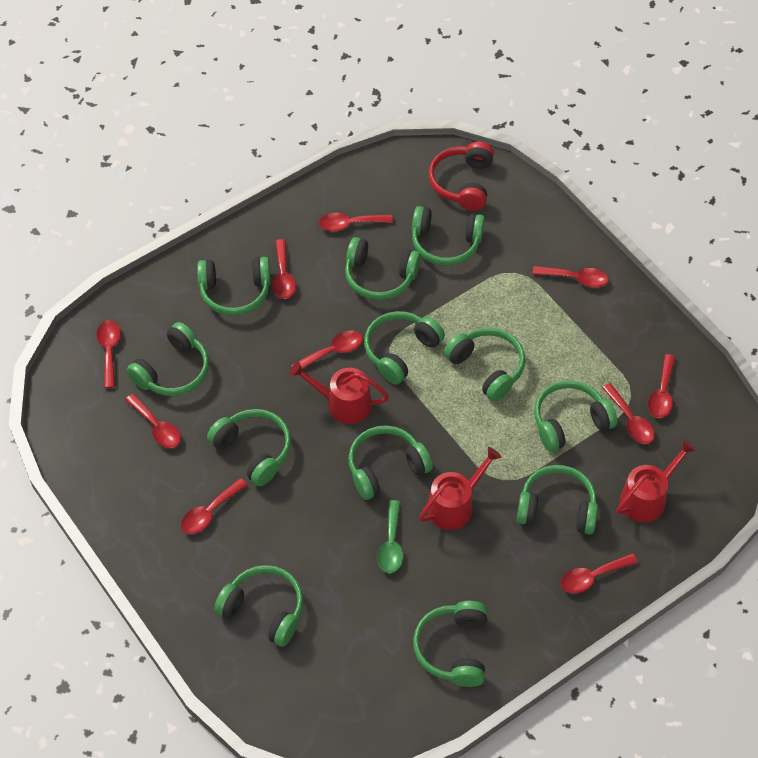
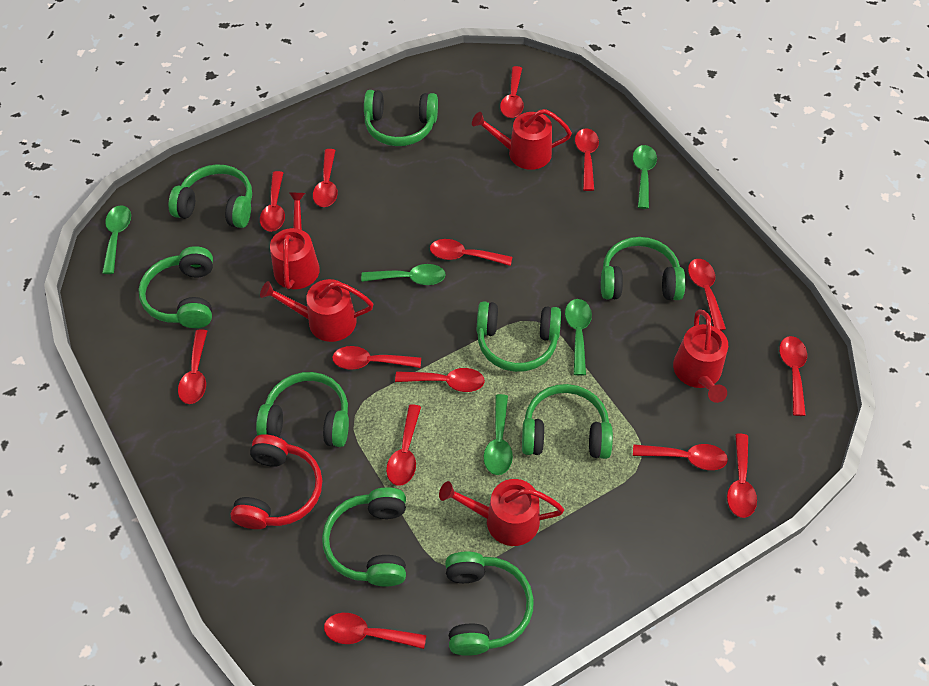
green headphones: [127,322,209,396] [197,257,271,316] [207,409,291,486] [214,565,304,647] [345,237,421,300] [348,425,433,500] [364,311,445,384] [412,206,485,266] [413,601,488,687] [444,328,525,401] [517,465,598,535] [534,380,617,452] = 12 -> [138,246,213,328] [169,164,252,228] [256,372,349,447] [322,487,406,587] [364,90,438,146] [445,552,534,656] [477,301,561,372] [522,384,613,459] [601,237,686,300] = 9
green spoon: [377,500,403,573] = 1 -> [102,205,131,274] [361,264,446,285] [484,394,513,475] [565,299,592,376] [633,145,657,209] = 5
red spoon: [96,320,121,388] [125,394,181,448] [181,478,247,534] [272,239,296,299] [291,330,363,369] [319,213,393,231] [532,266,608,288] [560,554,638,593] [602,383,655,444] [648,354,675,418] = 10 -> [178,329,207,404] [260,171,285,232] [313,149,338,207] [324,613,426,649] [332,346,421,370] [386,404,421,486] [395,368,485,392] [430,239,512,266] [500,66,524,118] [575,128,599,191] [633,444,728,470] [688,259,726,331] [727,434,757,518] [779,336,807,416] = 14
red watering can: [290,362,389,424] [419,447,501,530] [616,440,696,523] = 3 -> [260,279,373,342] [270,192,320,289] [439,479,564,546] [472,109,572,170] [673,309,728,403] = 5

